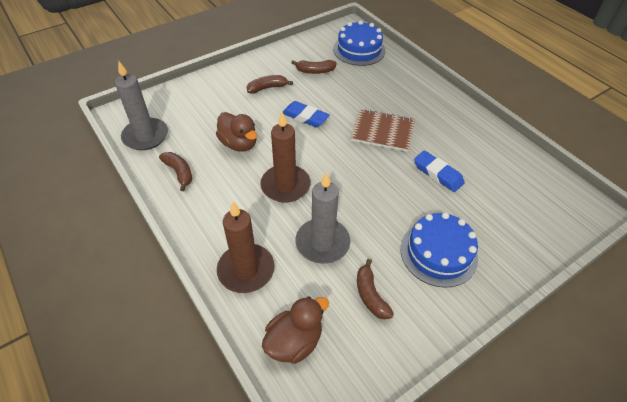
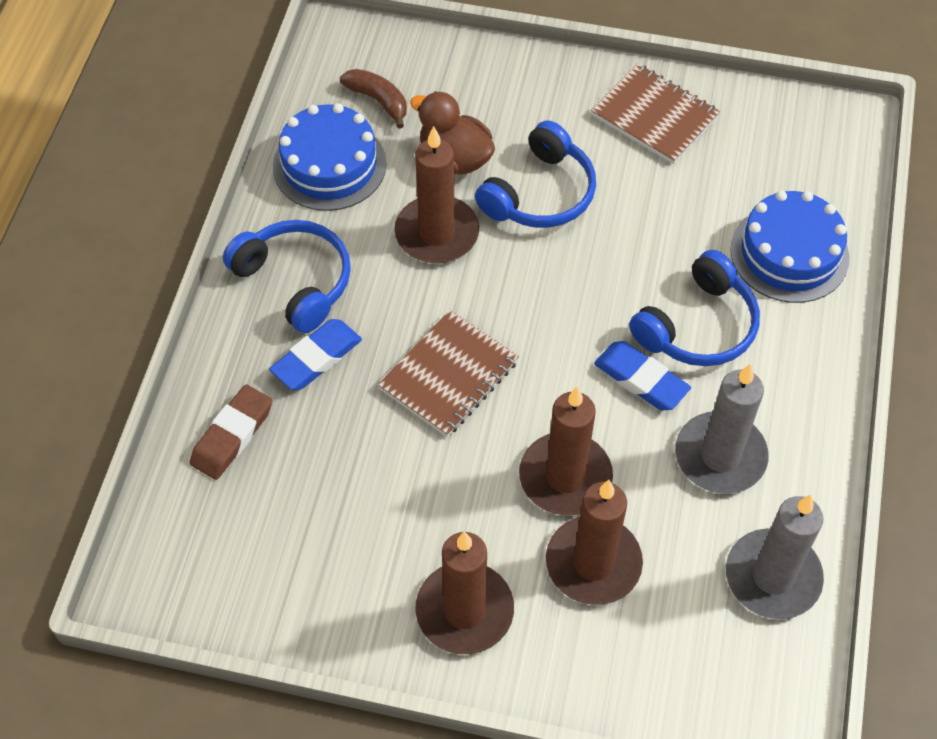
blue headphones: none = 0 -> [223,220,351,333] [475,120,596,228] [629,250,760,366] = 3
brown banana: [159,152,192,191] [247,75,293,94] [291,60,336,74] [357,259,394,320] = 4 -> [340,69,407,129] = 1
brown candle: [217,201,275,293] [260,112,310,203] = 2 -> [394,126,479,263] [415,532,514,654] [519,387,613,515] [546,480,643,605] = 4
brown duck: [216,112,257,152] [262,296,329,364] = 2 -> [410,91,495,175] = 1
brown eraser: none = 0 -> [190,385,272,480] = 1
brown notebook: [351,109,415,152] = 1 -> [378,310,519,437] [591,63,720,164] = 2

